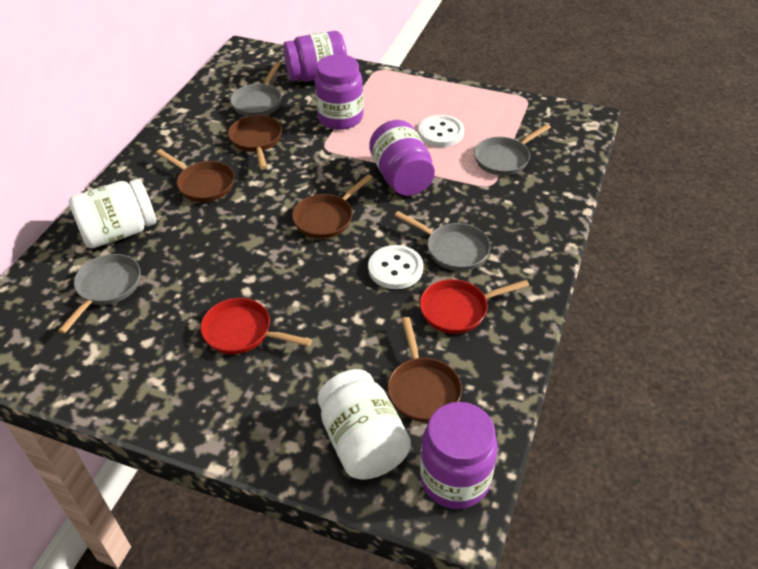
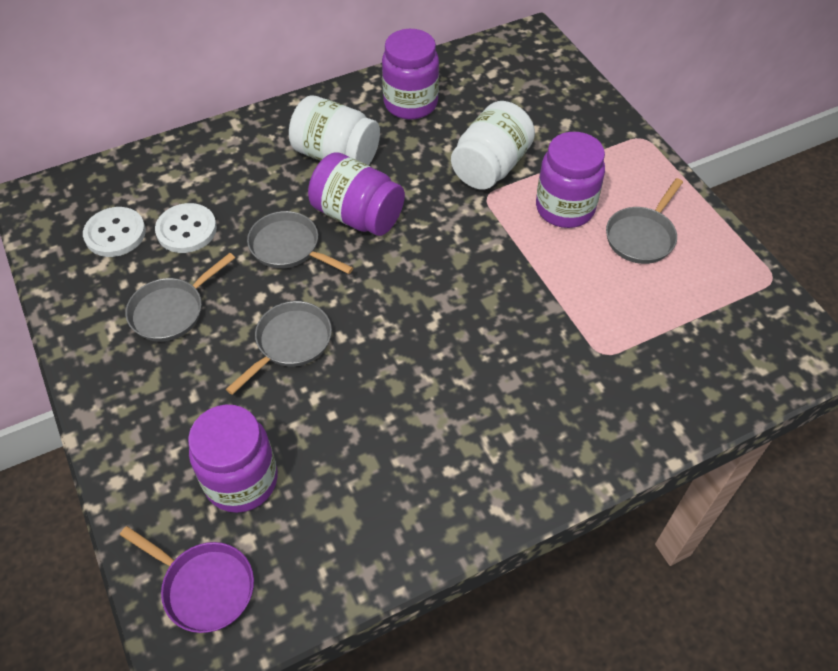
brown pan: [156,149,235,202] [228,115,282,169] [292,174,373,239] [387,317,462,422] = 4 -> none = 0
purple pan: none = 0 -> [120,526,254,633] = 1
red pan: [200,298,312,354] [420,279,529,334] = 2 -> none = 0

